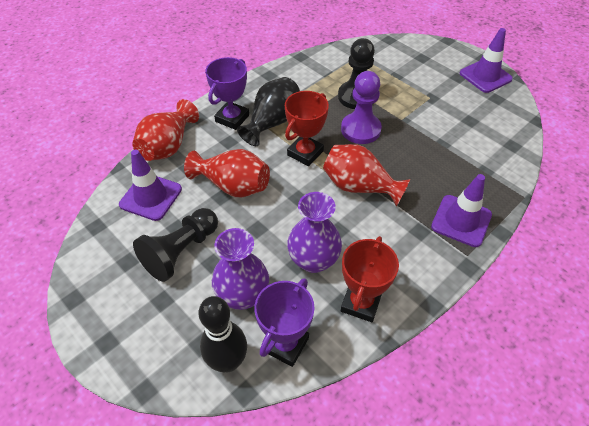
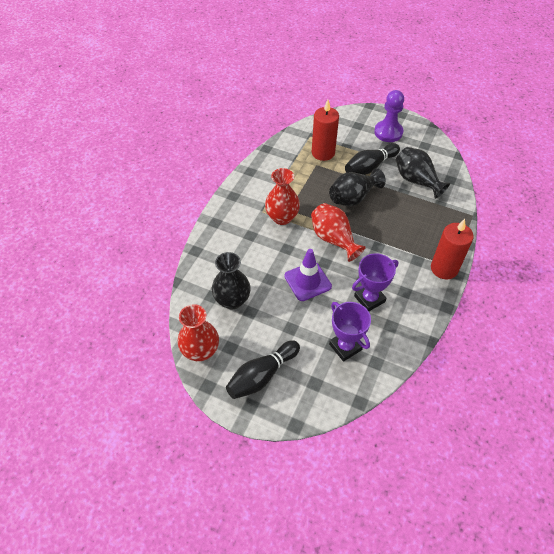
black bowling pin: [199,296,247,373] = 1 -> [226,340,300,399] [345,143,400,175] = 2
black pawn: [133,208,218,282] [338,38,375,109] = 2 -> none = 0
black vase: [237,77,300,146] = 1 -> [212,252,251,309] [329,168,386,206] [396,147,450,199] = 3
purple traffic cone: [119,149,182,221] [431,174,492,247] [460,28,513,93] = 3 -> [284,249,332,301] = 1
purple vase: [212,228,269,310] [287,192,342,273] = 2 -> none = 0
red candle: none = 0 -> [312,100,339,161] [431,219,474,279] = 2
red trophy: [285,91,329,166] [341,236,399,322] = 2 -> none = 0

